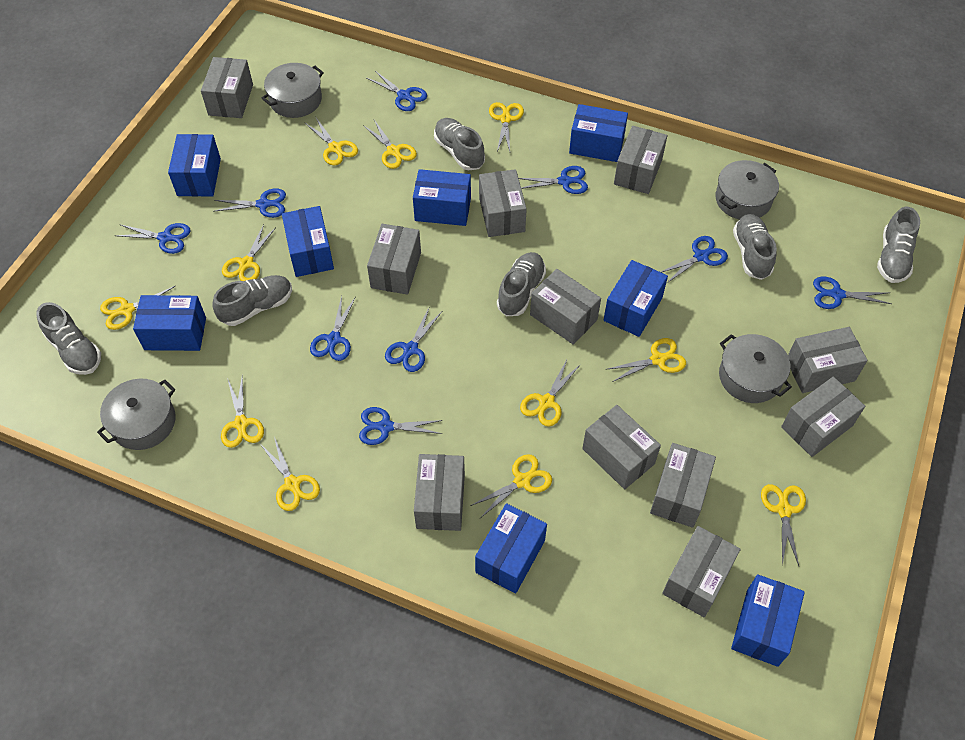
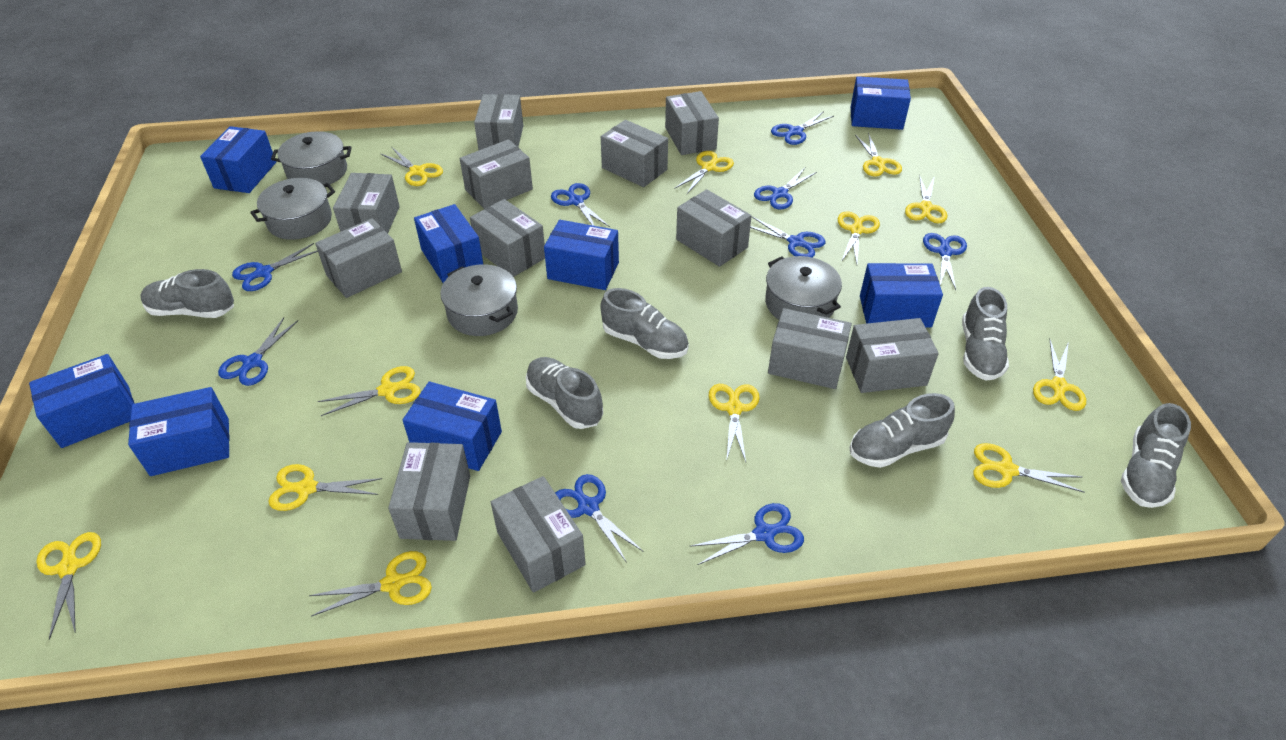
grey box: [201,57,253,118] [367,224,421,295] [414,454,465,531] [479,169,527,237] [530,269,601,345] [582,405,661,489] [614,126,667,194] [650,443,716,528] [662,526,741,617] [781,377,865,457] [788,327,868,393] = 11 -> [315,218,402,298] [333,173,400,233] [388,442,470,541] [460,139,533,209] [470,199,545,277] [474,94,523,150] [491,476,586,593] [601,120,668,187] [665,91,719,155] [676,189,752,267] [768,308,852,389] [846,318,939,393] = 12
yellow scissors: [100,286,180,330] [221,376,264,448] [222,224,276,281] [260,437,320,511] [305,116,358,166] [363,120,417,169] [470,454,552,518] [489,102,524,151] [520,360,581,427] [608,338,686,382] [761,484,806,566] = 11 -> [36,532,101,640] [268,464,382,511] [309,551,432,617] [318,366,421,416] [380,147,443,186] [674,151,734,194] [709,384,760,462] [838,211,880,264] [855,132,902,177] [905,175,947,224] [973,443,1084,492] [1033,340,1086,411] = 12

